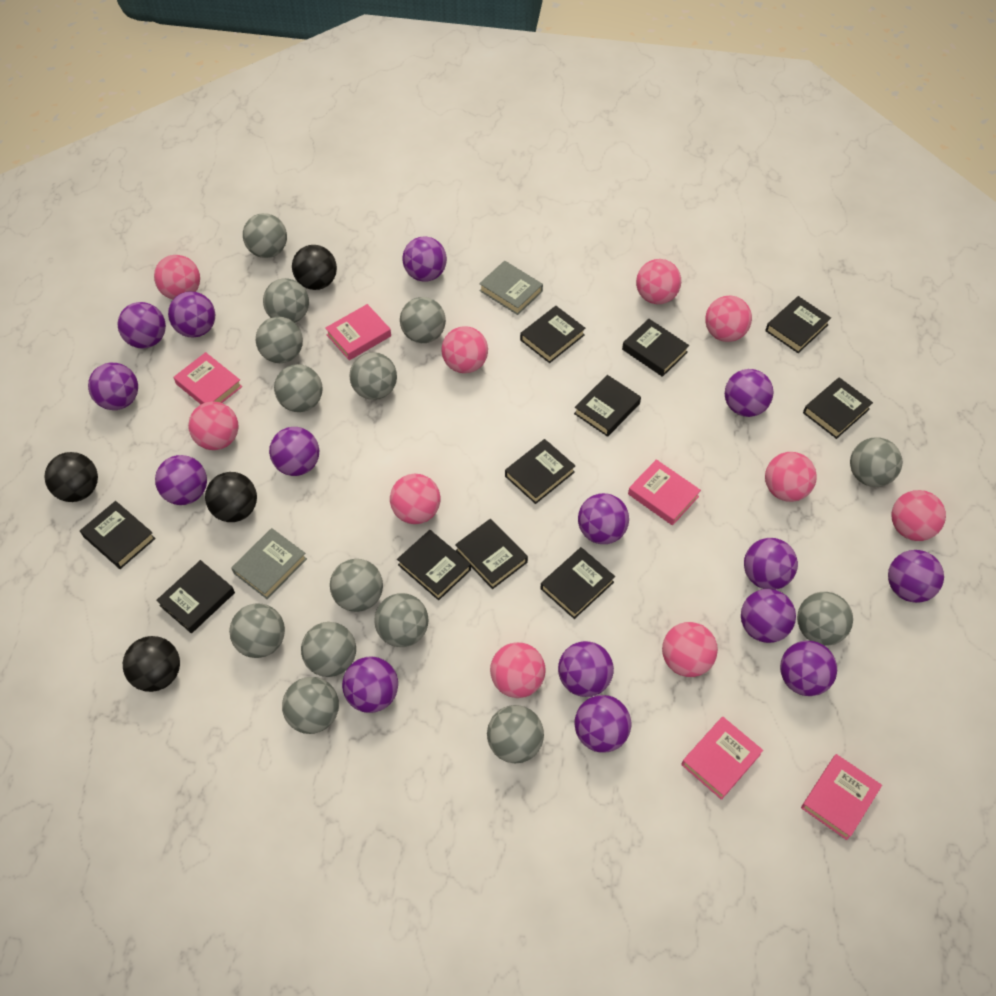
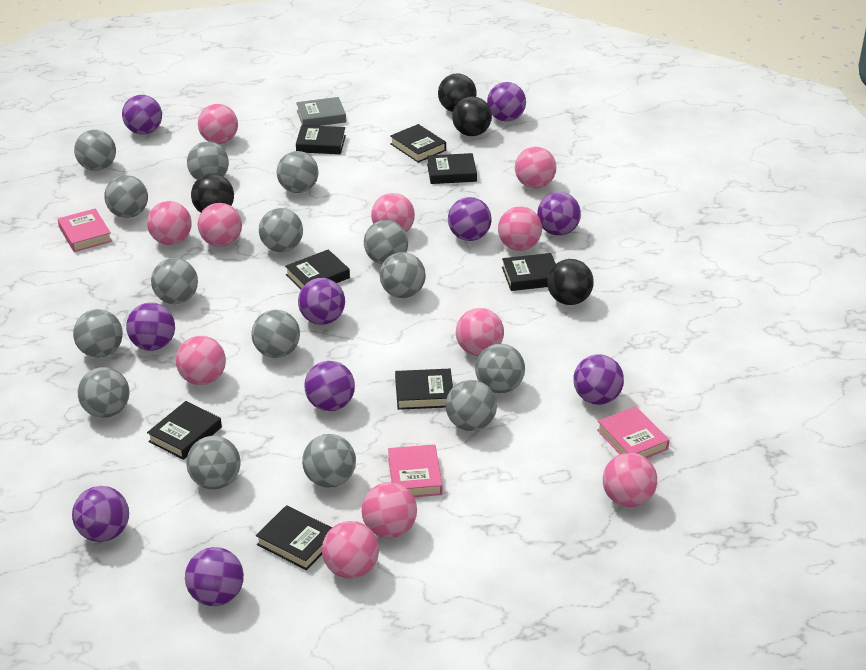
black book: [80,501,156,569] [156,560,235,633] [397,530,471,600] [455,519,528,589] [505,439,575,504] [520,306,585,363] [540,547,615,619] [574,375,641,437] [622,319,689,377] [765,296,831,353] [803,377,873,439] = 11 -> [147,401,222,460] [256,505,332,570] [285,249,350,289] [296,125,346,154] [390,124,446,163] [395,369,453,410] [427,153,477,184] [502,253,556,291] = 8
grey ball: [229,603,285,658] [243,213,287,258] [256,316,303,363] [263,278,309,323] [274,364,323,412] [282,677,339,734] [301,622,356,677] [330,559,383,612] [349,352,397,400] [374,593,428,647] [400,297,446,343] [487,705,544,763] [797,592,853,646] [850,437,902,487] = 14 -> [73,309,123,358] [74,130,116,171] [78,367,130,418] [104,175,148,218] [151,258,198,304] [186,436,241,489] [187,142,229,180] [251,310,300,358] [259,208,303,252] [277,151,319,193] [302,434,356,488] [364,220,408,264] [380,252,426,298] [446,380,497,431] [475,344,525,393] = 15
grey book: [231,528,307,599] [479,261,543,315] = 2 -> [296,97,346,126] = 1
pink ball: [154,255,200,299] [188,401,238,450] [390,474,440,524] [442,326,488,373] [490,642,546,698] [636,259,681,304] [662,622,718,677] [705,296,752,342] [765,452,817,502] [891,490,946,541] = 10 -> [147,201,192,245] [176,336,226,385] [198,104,238,144] [198,203,242,247] [322,521,379,579] [361,482,417,538] [371,193,415,232] [456,308,504,356] [498,207,542,251] [515,147,556,189] [603,453,657,507] = 11
pink book: [174,352,242,404] [325,304,391,360] [628,459,701,525] [681,717,763,800] [801,754,882,840] = 5 -> [58,209,112,252] [388,444,443,497] [597,406,670,458] = 3
purple ball: [88,363,138,410] [117,302,166,348] [155,455,207,505] [168,291,215,337] [269,427,319,476] [342,656,398,713] [402,236,447,282] [558,641,614,697] [575,695,631,752] [578,493,629,544] [725,369,773,417] [741,589,796,643] [744,538,798,590] [780,641,837,696] [888,550,944,603] = 15 -> [72,486,129,542] [122,95,162,135] [126,302,175,351] [185,547,244,606] [298,278,345,325] [304,361,355,411] [448,197,492,241] [487,82,526,122] [537,192,581,236] [573,354,624,405] = 10

